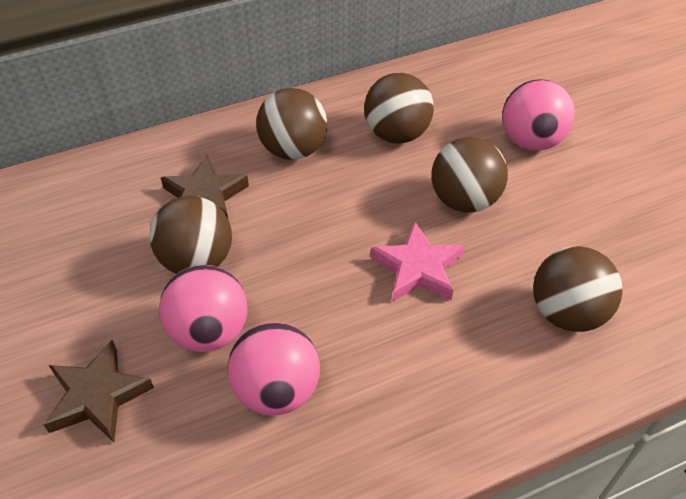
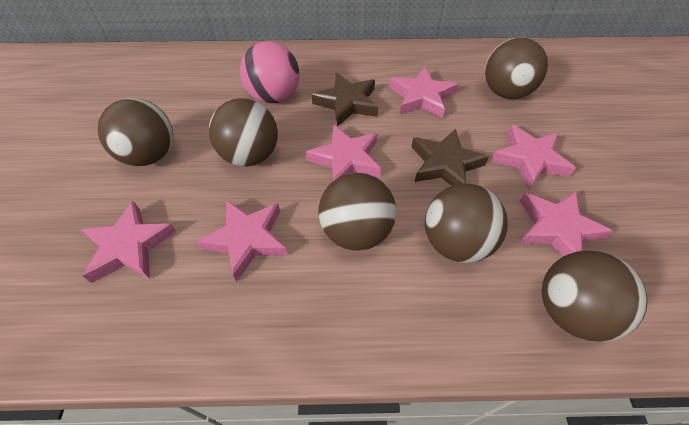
brown ball: [149,196,232,274] [256,88,327,160] [364,73,434,144] [431,137,508,213] [533,246,623,332] = 5 -> [98,98,173,166] [209,98,278,167] [319,173,396,251] [425,184,508,263] [485,37,548,99] [542,250,648,342] = 6
pink ball: [159,265,247,352] [227,322,320,416] [502,79,575,151] = 3 -> [240,41,299,103] = 1
pink star: [371,222,464,302] = 1 -> [81,201,176,283] [196,200,288,282] [306,125,381,181] [390,67,458,119] [491,125,576,189] [520,190,612,257] = 6

